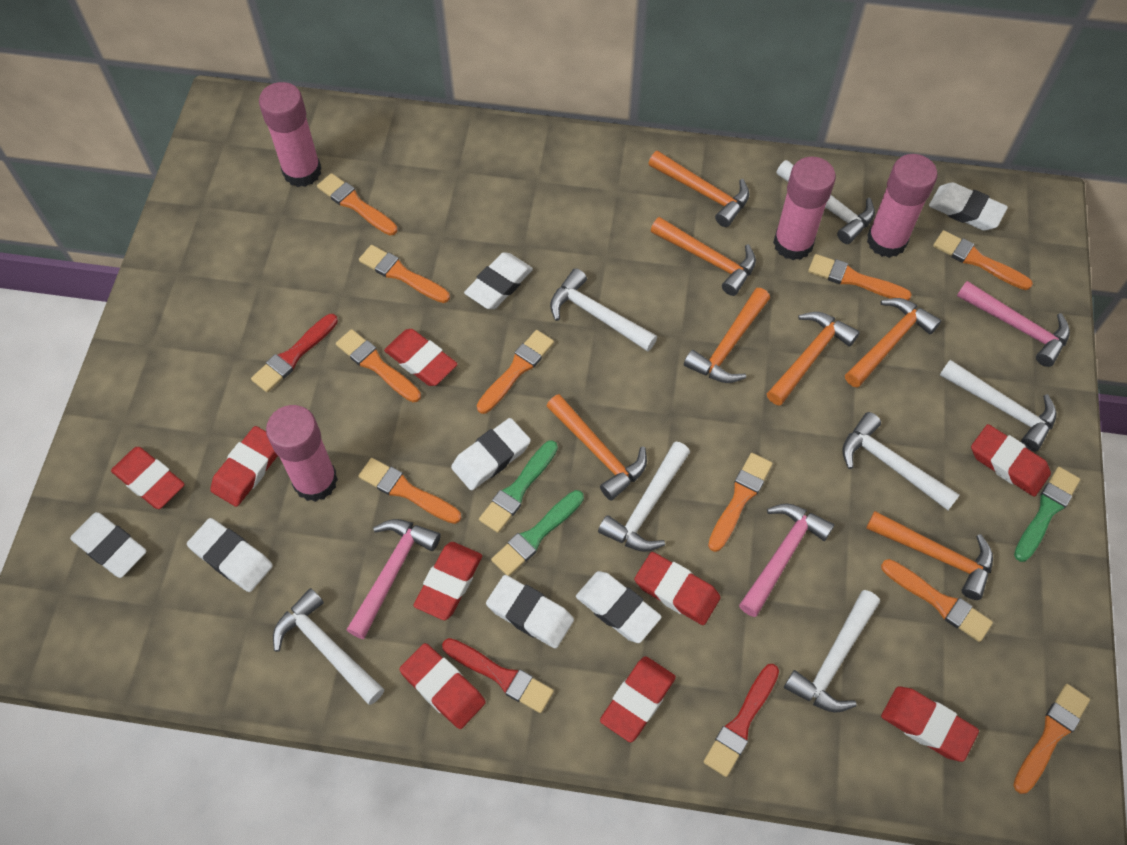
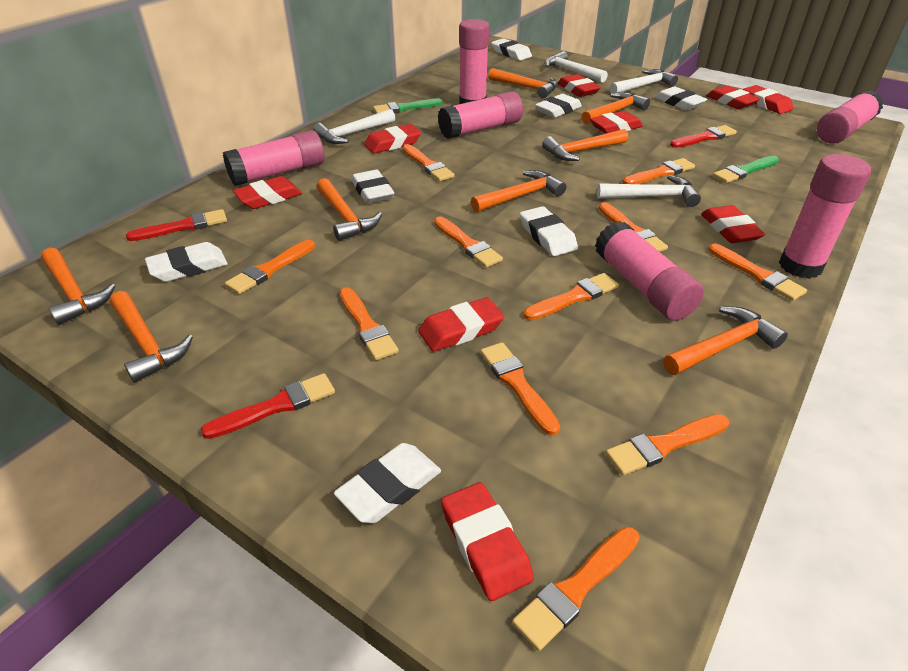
green brush: [479,440,558,533] [491,490,584,576] [1014,467,1080,562] = 3 -> [373,99,443,114] [713,156,779,183] = 2
orange brush: [317,173,397,236] [336,329,421,402] [358,458,461,524] [359,245,450,303] [477,330,554,414] [708,453,773,552] [808,254,912,301] [881,559,993,642] [933,230,1033,290] [1014,684,1090,794] = 10 -> [225,240,315,294] [340,287,399,360] [403,144,455,181] [434,216,503,268] [480,342,560,436] [512,527,640,651] [524,273,619,320] [598,202,668,252] [606,414,729,476] [623,158,695,184] [708,244,807,301] = 11
orange hammer: [546,394,647,501] [648,151,749,227] [651,217,756,296] [684,288,770,383] [767,312,860,406] [845,298,941,388] [866,511,993,600] = 7 -> [41,248,115,325] [110,291,193,383] [316,178,382,241] [471,170,566,212] [488,68,558,98] [542,129,628,161] [581,92,650,124] [663,306,788,375] = 8
pink glue stick: [259,82,321,187] [266,405,338,502] [773,157,836,260] [867,154,937,258] = 4 -> [223,130,325,186] [438,91,523,139] [459,19,490,104] [595,221,704,321] [779,154,871,279] [817,90,884,144] = 6
pink hammer: [346,519,441,639] [739,504,834,617] [957,281,1070,367] = 3 -> none = 0
white hammer: [273,588,384,705] [550,268,657,352] [598,441,690,552] [776,160,875,244] [784,590,880,713] [842,412,960,510] [940,360,1056,451] = 7 -> [313,109,395,144] [544,51,608,83] [597,175,701,207] [609,69,678,93] = 4

